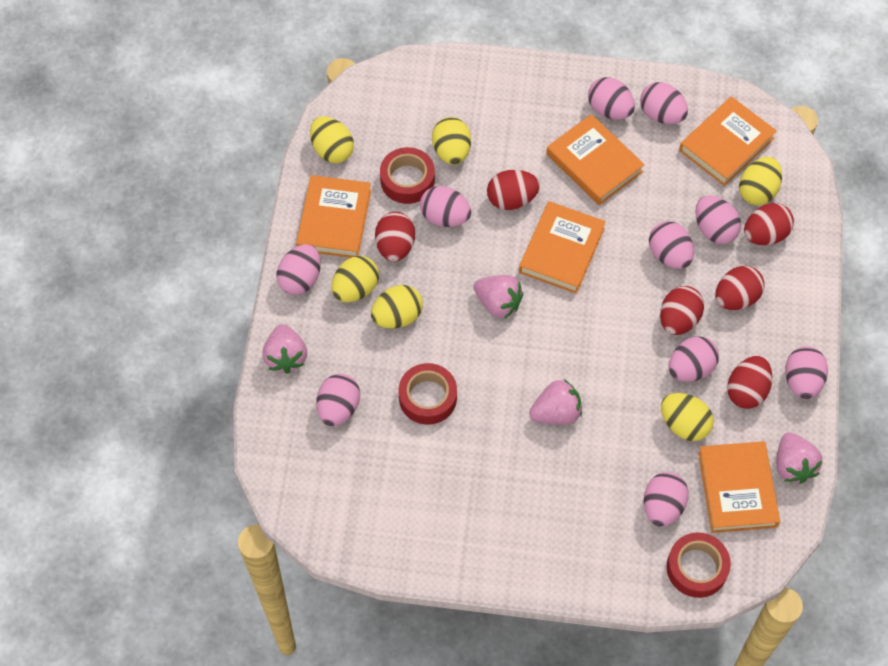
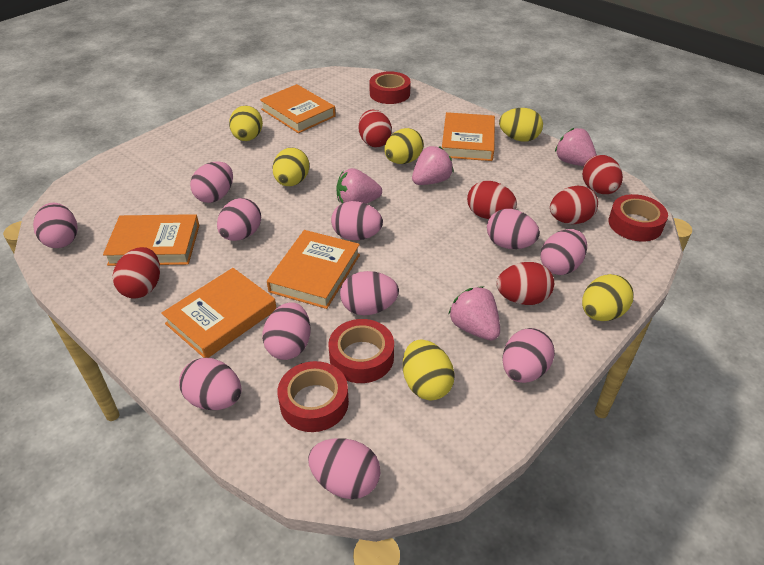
pink egg: [277,244,321,295] [316,374,360,426] [420,186,471,227] [588,77,635,119] [640,82,688,124] [644,472,689,527] [649,221,694,269] [669,336,719,382] [695,195,741,244] [785,346,828,399] = 10 -> [33,203,77,248] [179,358,242,410] [190,161,233,203] [217,198,261,241] [262,302,311,360] [308,438,380,499] [331,201,383,240] [340,271,399,315] [487,209,540,249] [502,328,555,383] [540,229,587,275] = 11
red tape: [380,147,435,204] [399,363,457,425] [667,532,731,598] = 3 -> [278,361,349,432] [328,319,394,383] [369,71,411,104] [608,194,668,242] = 4

